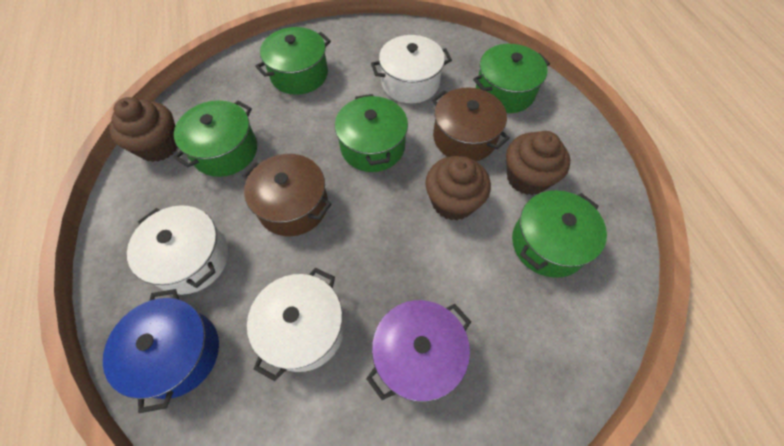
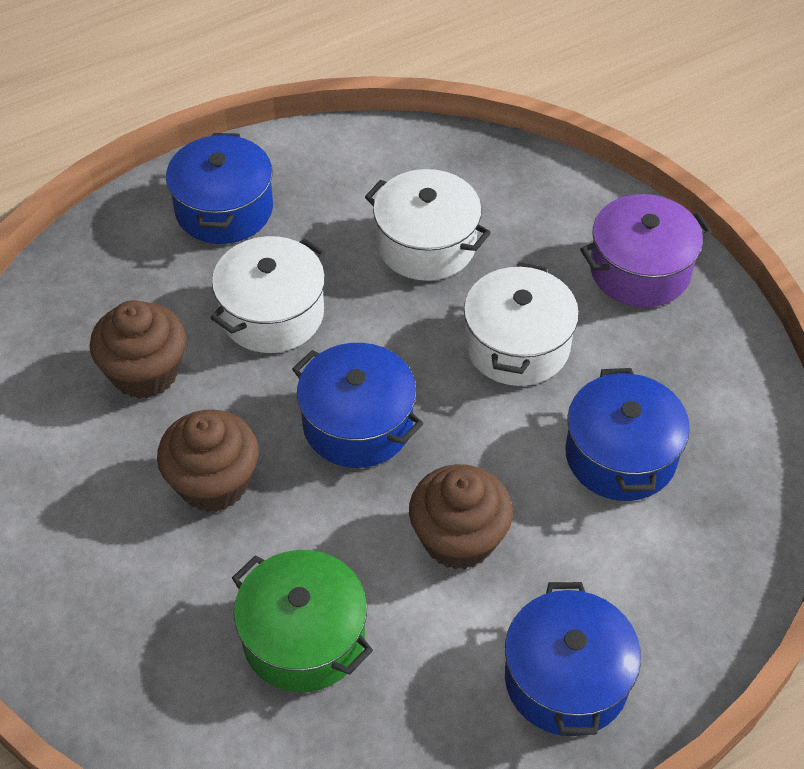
blue pot: [103,289,219,413] = 1 -> [166,133,273,244] [292,343,424,468] [505,582,641,736] [565,368,690,501] = 4
brown pot: [243,154,332,236] [432,87,510,161] = 2 -> none = 0
green pot: [174,100,257,177] [255,27,331,95] [335,94,408,172] [473,44,550,113] [512,190,607,278] = 5 -> [232,550,373,692] = 1

